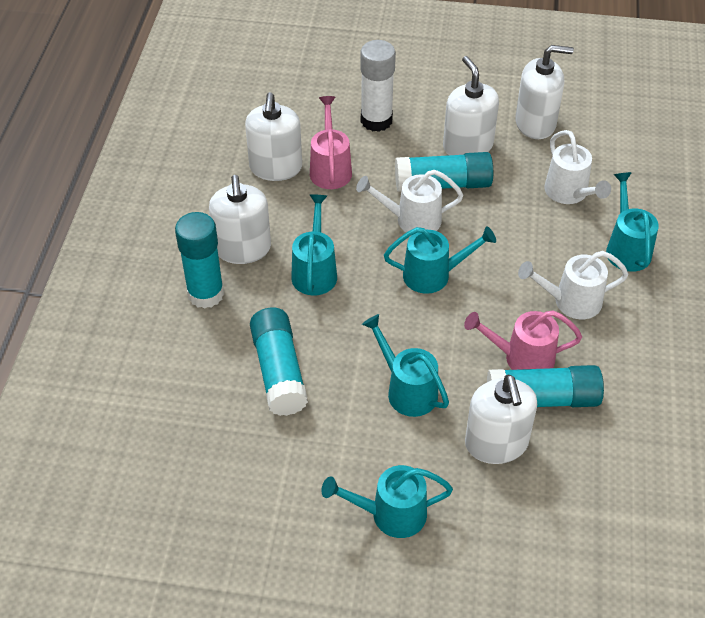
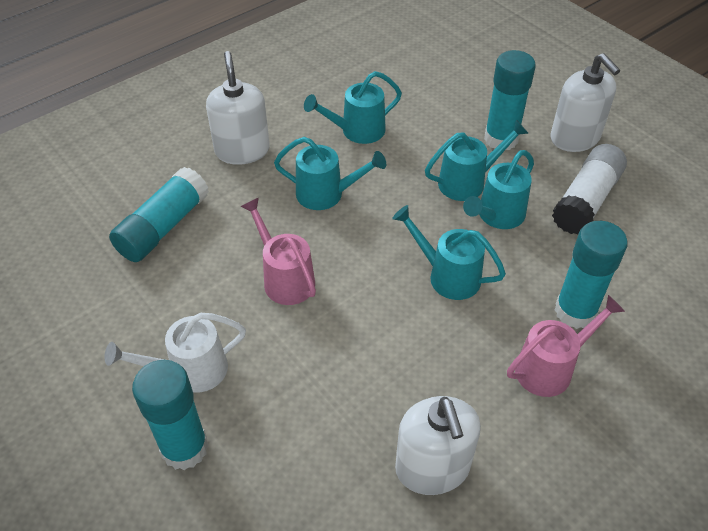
white soap dispenser: [209,175,271,264] [245,92,302,181] [443,56,499,155] [465,375,537,464] [515,45,574,139] = 5 -> [206,51,270,165] [395,396,481,495] [551,53,620,152] = 3
white watering can: [356,170,463,232] [518,251,629,319] [544,130,611,204] = 3 -> [105,313,246,393] = 1

